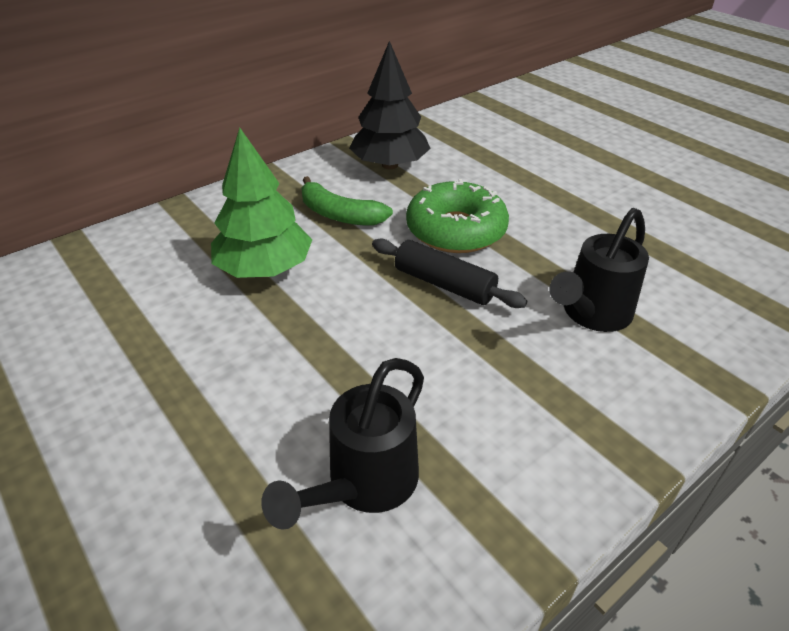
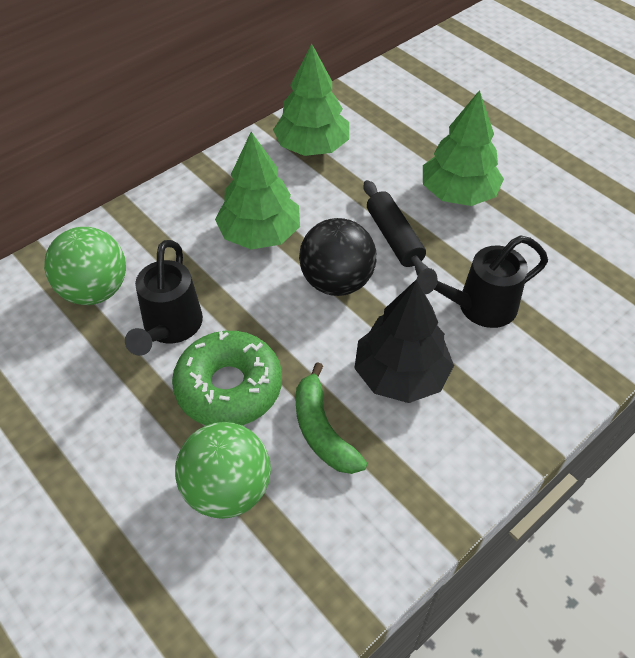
black ball: none = 0 -> [299,218,377,296] = 1
green ball: none = 0 -> [44,227,126,305] [175,422,271,519] = 2
green tree: [211,127,312,278] = 1 -> [215,132,300,250] [273,43,349,156] [423,90,504,206] = 3

